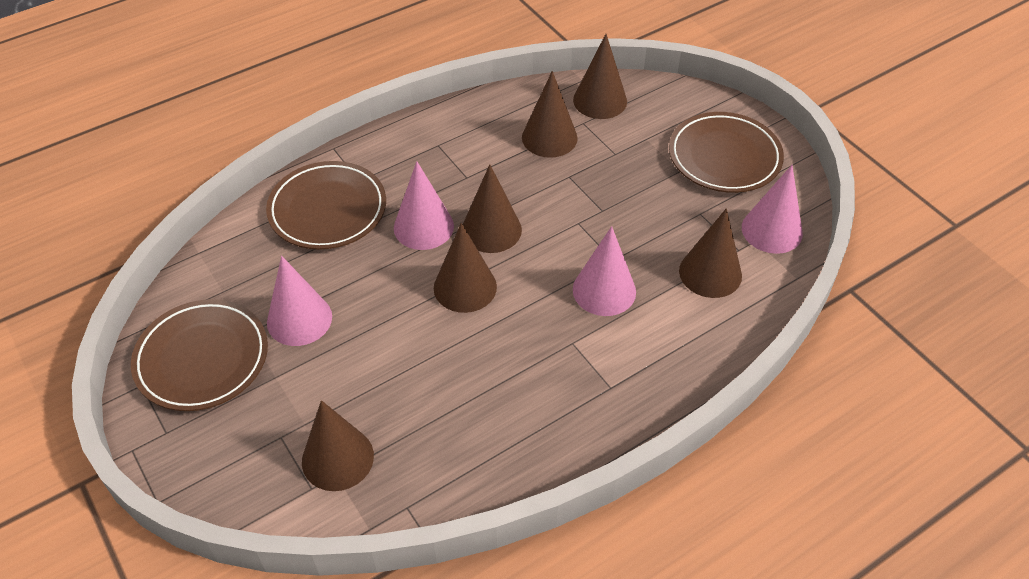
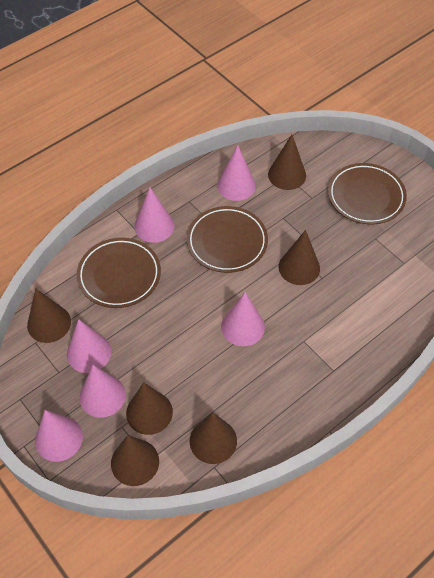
pink cone: [267,256,332,346] [394,161,454,250] [573,226,636,316] [742,165,803,254] = 4 -> [35,410,83,462] [67,319,111,373] [80,365,126,418] [134,187,174,243] [217,145,256,201] [221,292,265,346] = 6

